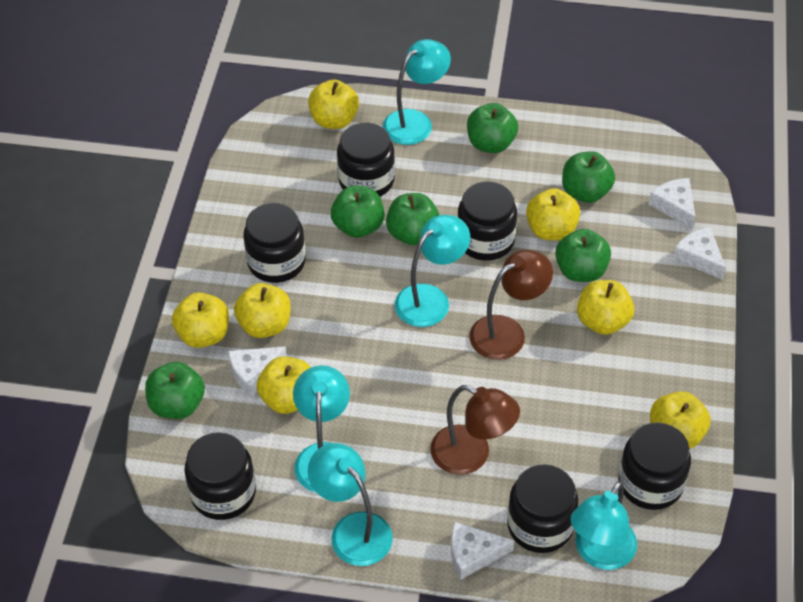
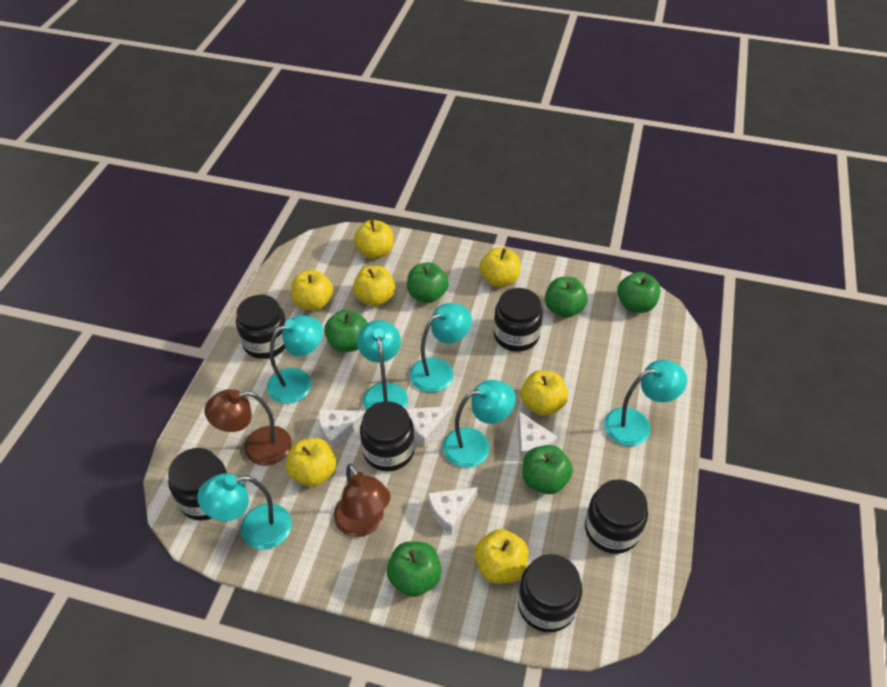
turquoise lamp: [293,365,350,492] [308,443,393,566] [383,39,451,145] [395,215,470,327] [571,481,637,570] = 5 -> [197,473,292,550] [267,315,323,404] [357,320,408,411] [410,303,472,392] [443,380,516,468] [604,360,687,446] = 6

